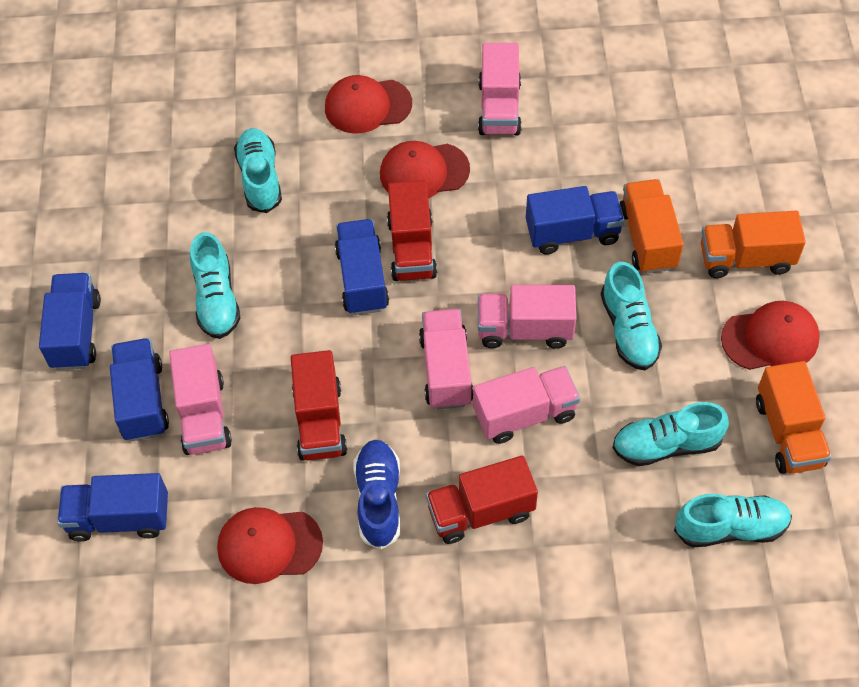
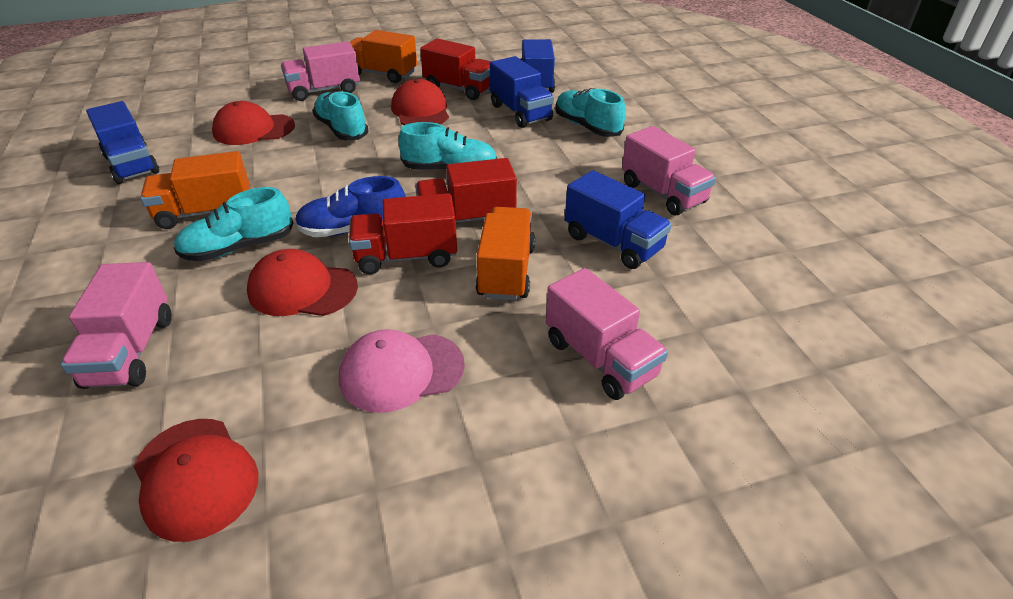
blue truck: [39,273,101,370] [57,473,168,542] [110,338,169,441] [335,219,389,315] [526,186,625,255] = 5 -> [86,101,159,184] [490,56,554,128] [521,39,555,93] [565,170,672,269] = 4
pink cap: none = 0 -> [339,329,465,413] = 1
pink truck: [169,344,232,455] [419,309,473,409] [473,366,580,444] [478,43,522,136] [478,285,577,349] = 5 -> [61,262,172,389] [281,41,360,101] [546,268,668,400] [622,126,716,215] = 4
turquoise shoe: [190,232,241,339] [234,128,282,213] [601,262,662,370] [612,402,729,466] [674,494,792,547] = 5 -> [174,187,293,261] [313,91,369,140] [399,122,497,169] [555,88,626,137] = 4

